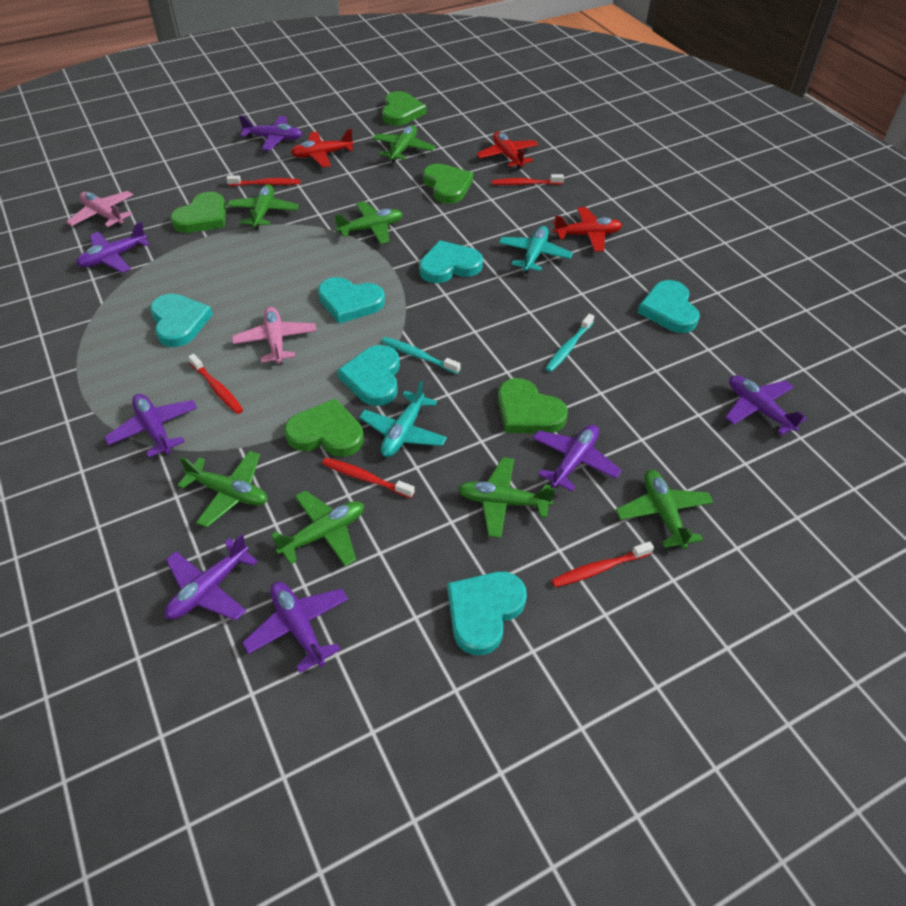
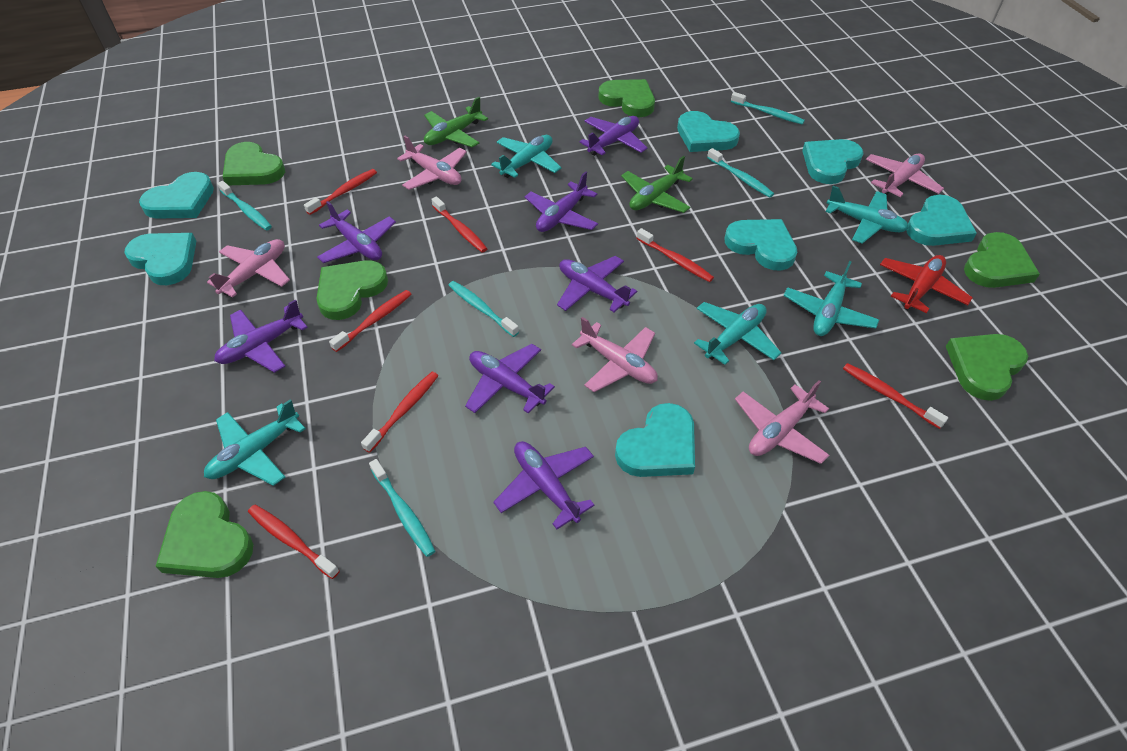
green heart: [170,192,226,233] [284,398,364,457] [382,91,426,126] [423,163,473,204] [498,378,568,433] = 5 -> [155,491,253,578] [223,142,285,185] [316,260,388,320] [598,79,655,117] [946,334,1028,401] [964,232,1040,288] = 6
green plane: [177,451,268,528] [227,184,299,230] [271,490,364,566] [334,201,403,244] [372,125,435,163] [458,457,555,538] [616,470,713,549] = 7 -> [424,97,488,147] [621,156,693,213] = 2
pink plane: [66,191,133,227] [232,307,317,364] = 2 -> [207,239,290,298] [397,136,467,190] [572,317,658,392] [735,380,829,464] [866,153,944,197] = 5
red plane: [290,129,354,167] [476,132,539,170] [553,207,622,252] = 3 -> [880,255,972,313] = 1
red toothbrush: [188,354,243,414] [226,175,301,186] [322,458,415,498] [492,174,564,185] [551,541,654,587] = 5 -> [248,505,340,579] [304,169,377,215] [329,290,411,352] [361,372,438,453] [431,196,487,253] [636,228,714,282] [843,363,948,429] = 7
turquoise heart: [150,293,213,347] [318,277,385,324] [337,345,400,406] [419,240,483,283] [447,572,527,655] [637,280,700,333] = 6 -> [124,233,196,285] [139,172,214,219] [615,403,695,477] [677,111,740,152] [725,219,797,271] [802,139,864,184] [906,195,977,246] = 7
turquoise plane: [359,380,447,457] [499,226,573,273] = 2 -> [204,399,306,486] [491,135,561,178] [694,302,781,365] [783,261,879,336] [826,186,909,244] = 5
turquoise toothbrush: [381,337,460,374] [545,314,594,372] = 2 -> [217,181,272,230] [369,459,435,557] [448,281,519,337] [707,148,774,198] [731,92,805,124] = 5

